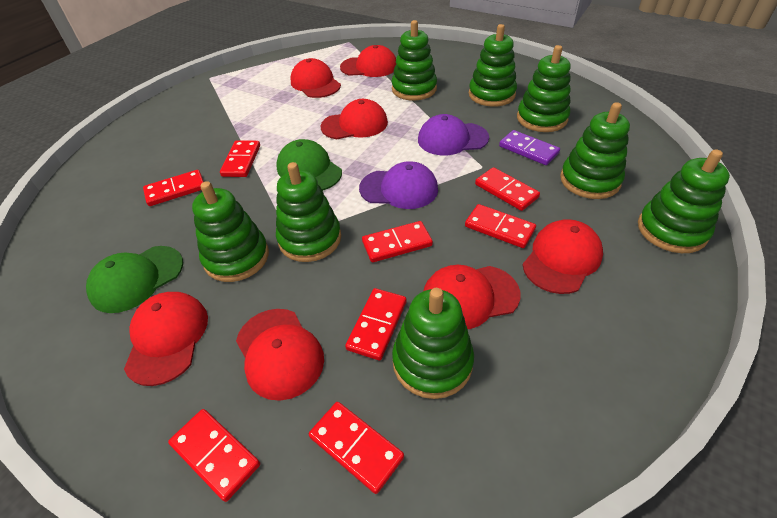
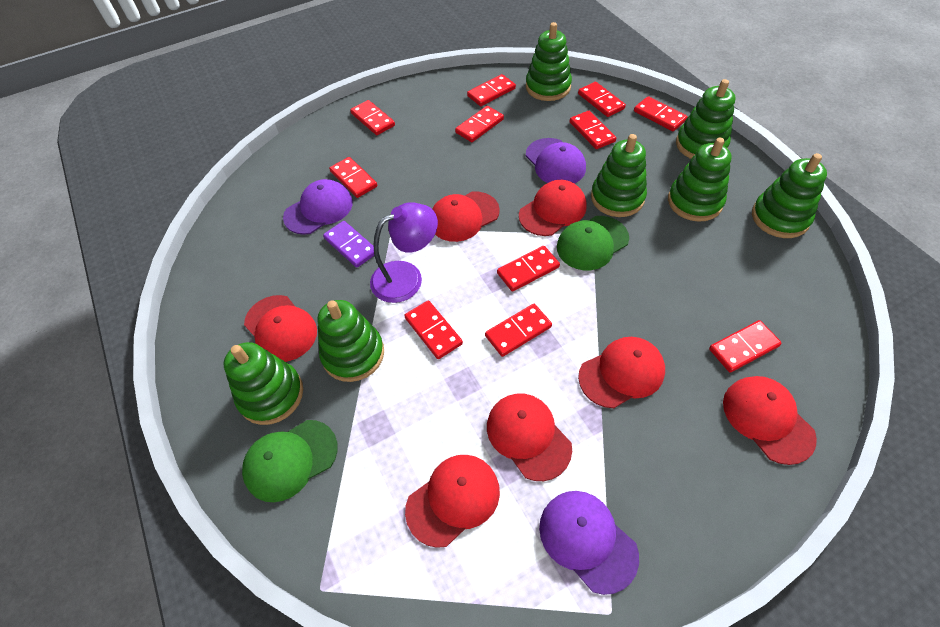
green stacking toy: [192,181,269,282] [276,162,341,262] [391,20,437,101] [392,288,474,399] [469,24,517,107] [517,45,571,132] [560,102,630,199] [638,149,730,253] = 8 -> [224,342,303,425] [317,300,384,382] [526,22,572,101] [591,134,647,217] [668,138,732,222] [676,79,735,159] [752,153,827,238] = 7
purple cap: [359,161,438,209] [418,114,489,155] = 2 -> [283,179,353,235] [526,138,586,184] [539,491,639,595] = 3
purple lamp: none = 0 -> [370,202,438,303] = 1
red domino: [143,170,204,206] [168,409,260,502] [220,140,260,177] [309,402,404,494] [345,288,407,360] [362,221,433,263] [465,204,536,248] [475,167,540,211] = 8 -> [329,157,377,198] [350,100,395,135] [404,300,463,359] [455,106,504,142] [467,74,516,106] [485,304,552,357] [497,246,560,292] [569,111,616,149] [578,82,626,117] [634,96,688,131] [709,320,782,373] = 11

